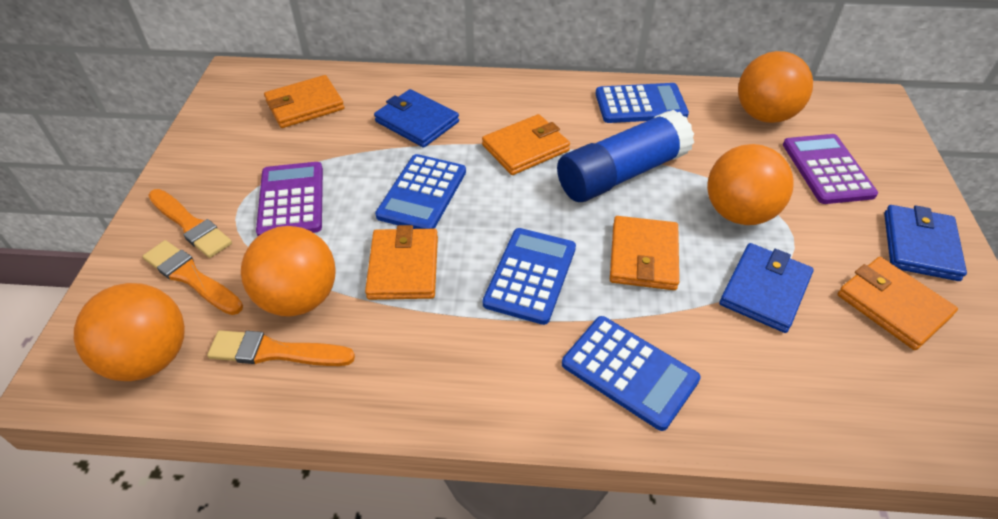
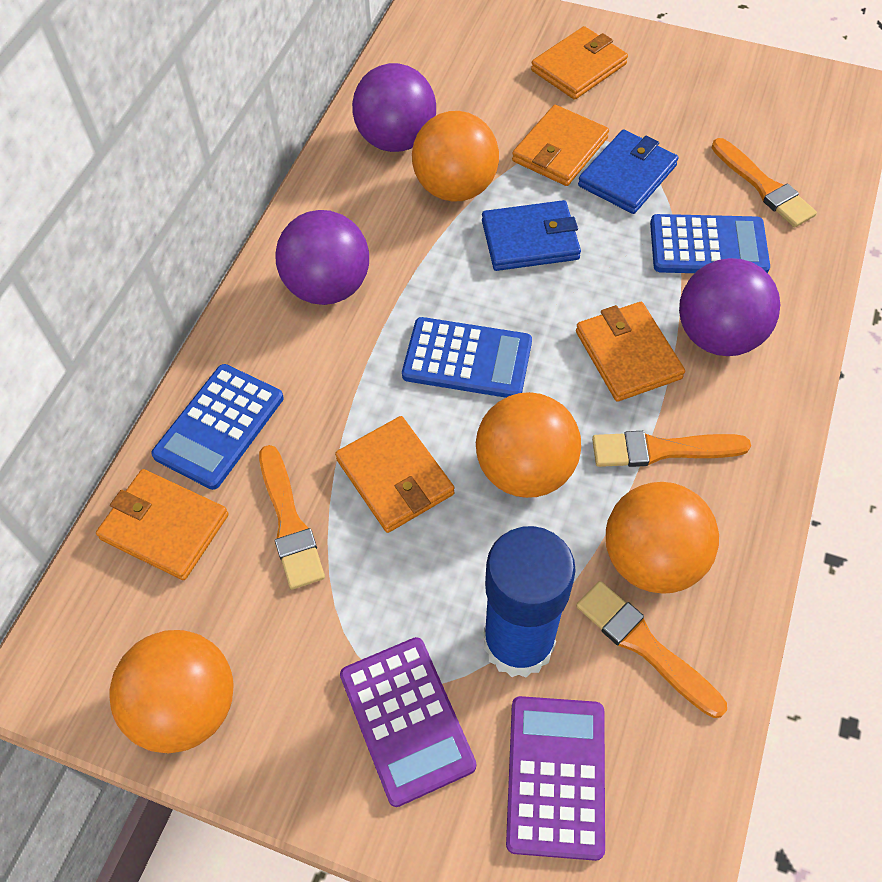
blue calculator: [375,154,466,229] [483,228,576,325] [562,316,701,431] [595,83,689,123] = 4 -> [151,364,284,490] [402,317,532,398] [650,214,770,273] = 3
blue wallet: [374,89,459,148] [719,243,814,333] [884,205,967,281] = 3 -> [482,200,581,271] [578,129,679,214] = 2
orange brush: [142,240,243,315] [148,189,232,258] [207,330,355,366] = 3 -> [259,445,325,589] [576,581,727,718] [592,431,751,467] [712,138,817,227] = 4
purple ball: none = 0 -> [275,210,369,305] [352,63,436,152] [679,258,780,356] = 3

